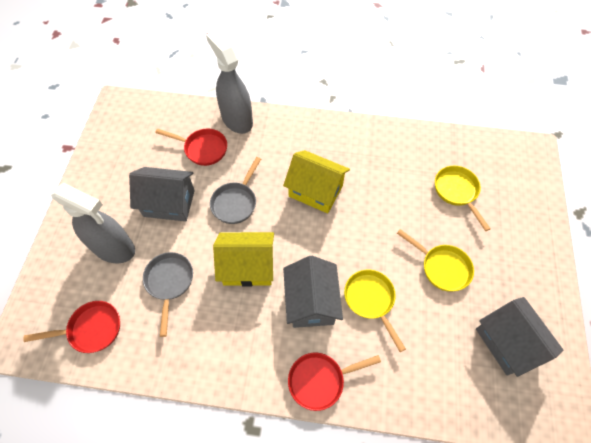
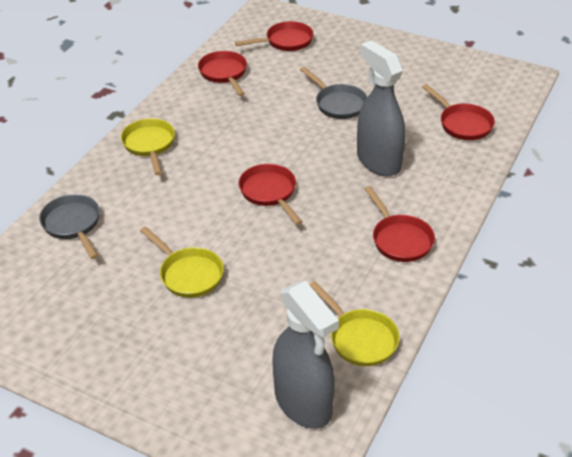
grey house: [129,167,195,221] [283,256,343,328] [476,297,564,377] = 3 -> none = 0
red pan: [23,301,120,353] [156,129,227,166] [288,352,381,411] = 3 -> [198,51,247,96] [235,21,314,51] [239,164,302,225] [365,186,435,262] [422,84,495,140] = 5
yellow house: [213,232,274,287] [283,150,350,213] = 2 -> none = 0

